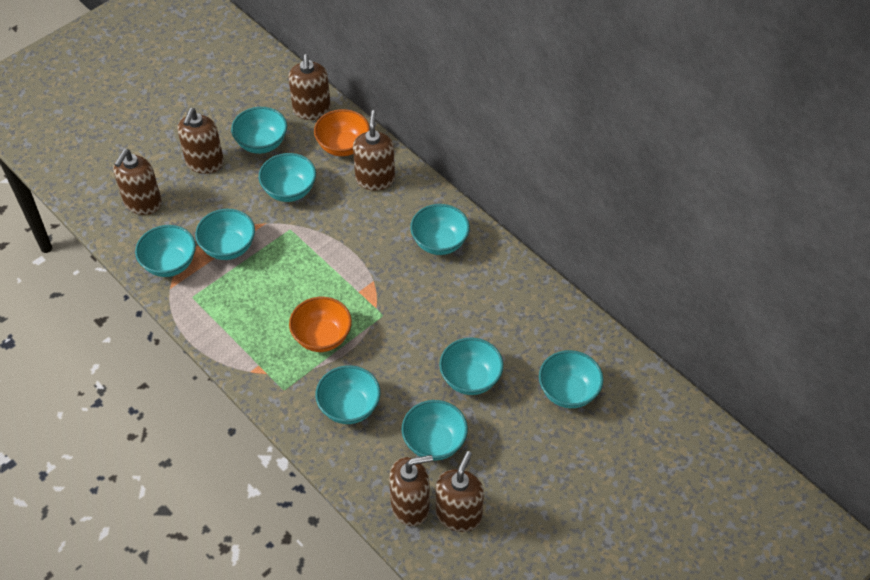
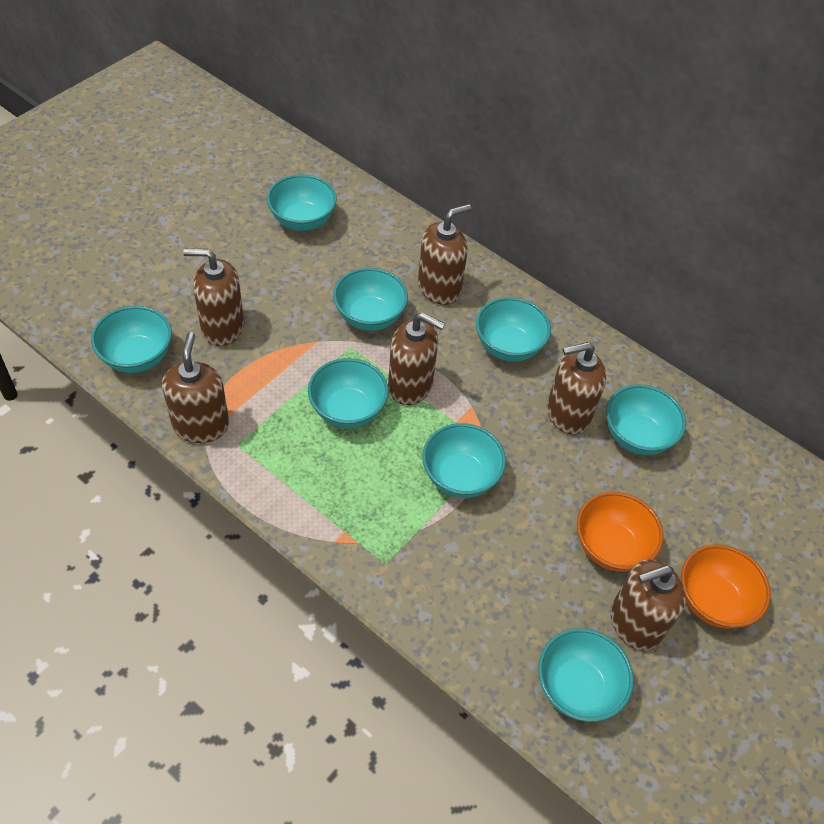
turquoise bowl: [135,225,196,277] [195,209,255,260] [231,107,287,154] [259,153,316,202] [315,365,380,424] [402,400,468,461] [410,204,470,255] [439,337,503,395] [539,350,603,408] = 9 -> [91,306,172,373] [267,174,337,231] [308,358,389,428] [333,268,408,331] [422,423,506,498] [476,297,551,362] [538,628,634,722] [606,384,686,455] = 8

